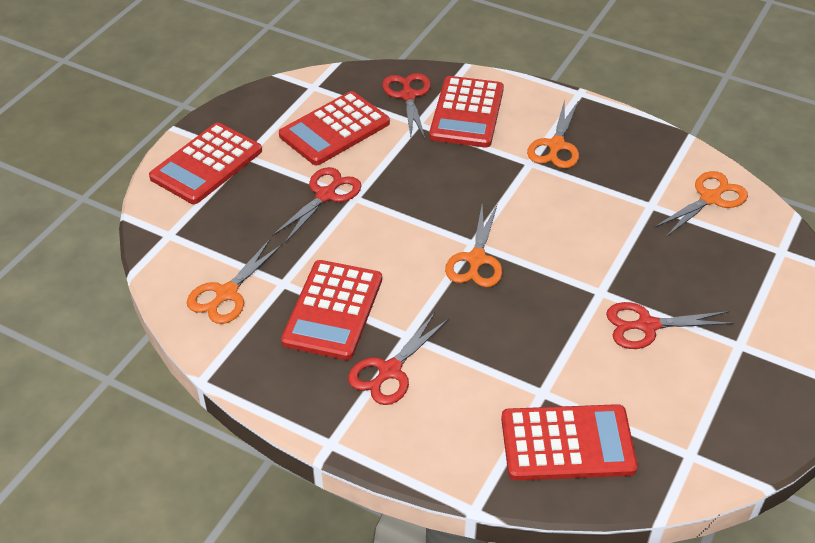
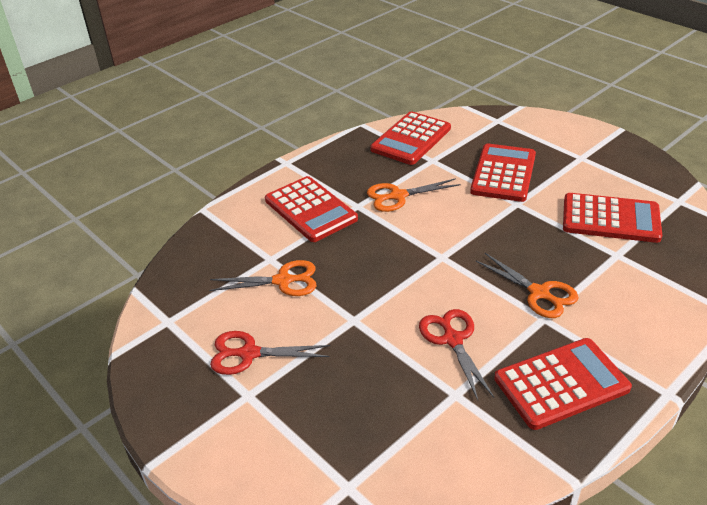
orange scissors: [187,239,283,324] [445,203,502,287] [527,99,579,168] [654,171,748,237] = 4 -> [209,260,317,296] [367,178,461,212] [476,253,579,318] = 3
red scissors: [272,167,361,243] [348,313,449,405] [382,73,431,138] [606,302,734,349] = 4 -> [210,331,330,375] [419,309,494,400] = 2

